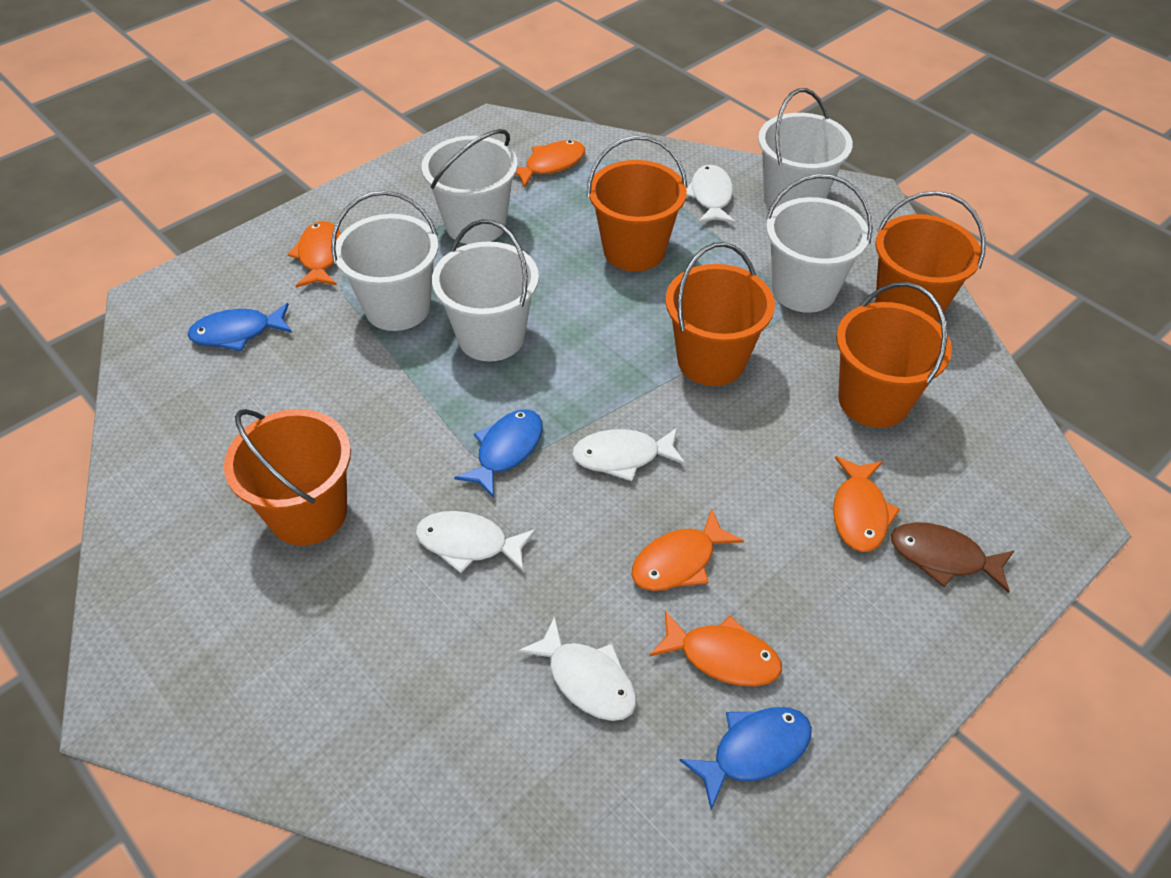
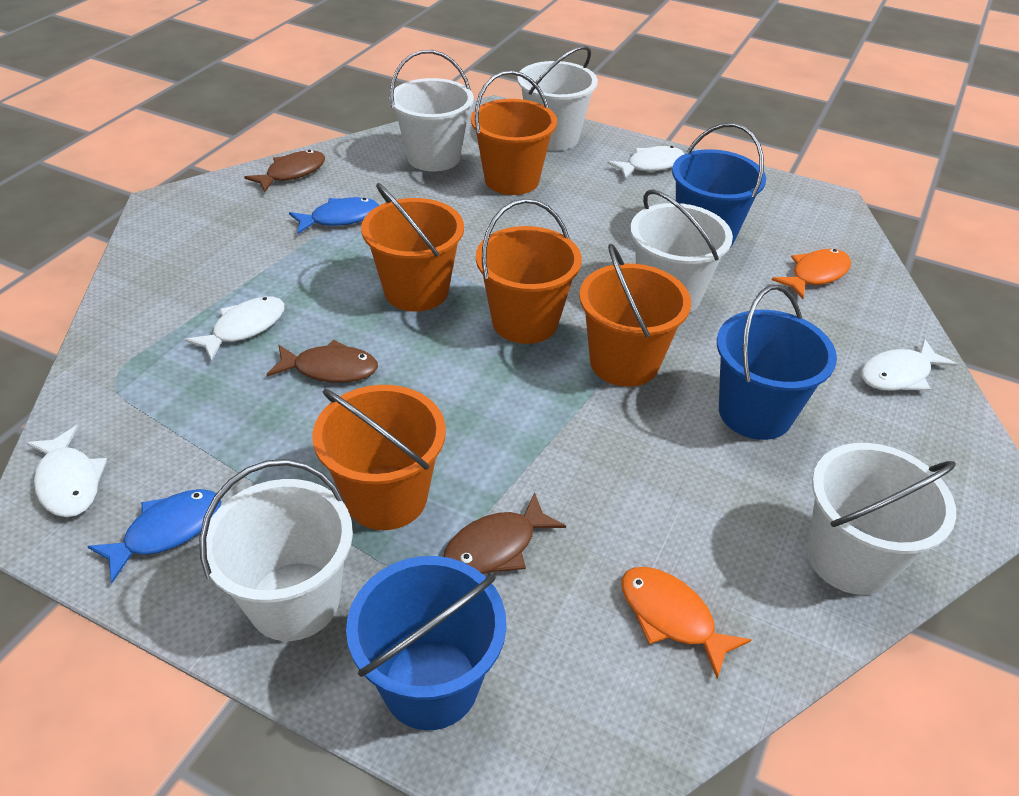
blue bucket: none = 0 -> [346,556,506,730] [672,123,766,246] [717,285,837,440] = 3
blue fish: [187,303,292,351] [454,409,543,498] [679,707,812,810] = 3 -> [87,489,221,583] [289,197,379,234] = 2
brown fish: [891,522,1015,593] = 1 -> [244,150,325,192] [266,340,378,383] [444,492,566,574] = 3
orange fish: [287,221,341,288] [515,140,585,188] [632,508,744,591] [649,611,782,686] [833,456,900,552] = 5 -> [622,567,751,679] [772,249,851,299] = 2

